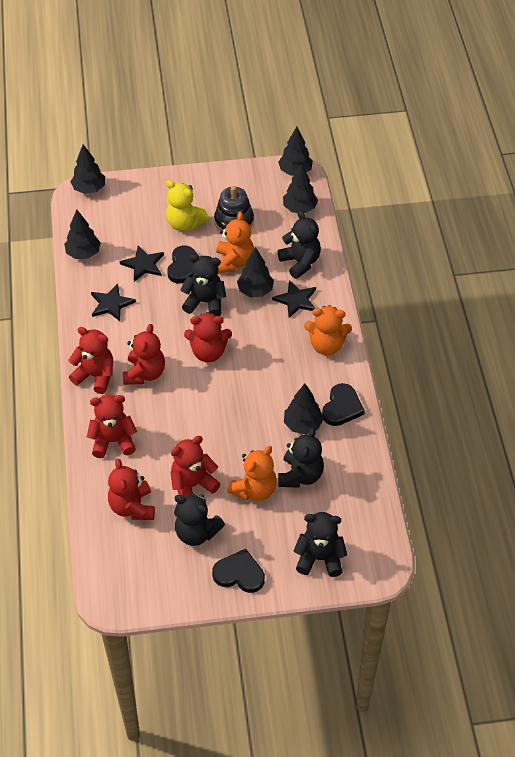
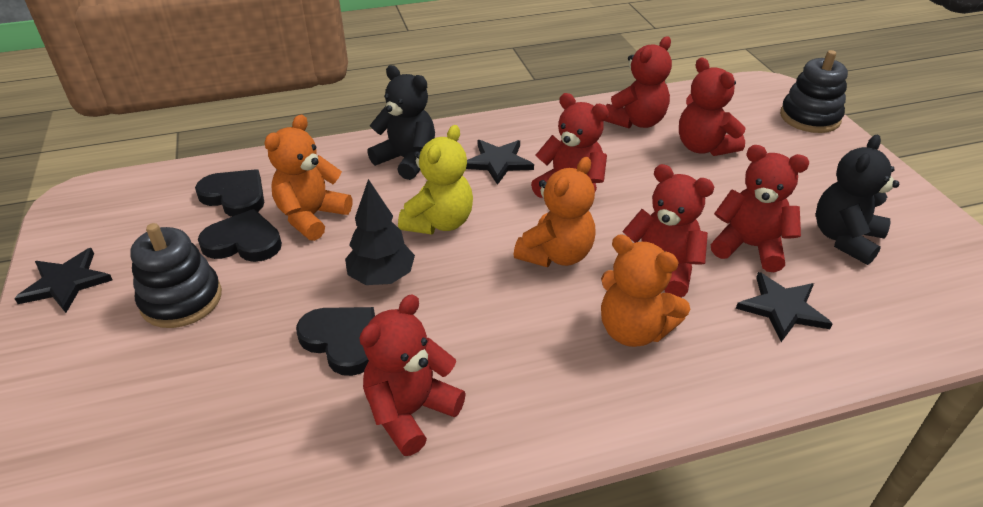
black stacking toy: [214,186,254,231] = 1 -> [130,223,222,328] [780,50,848,133] = 2
black teddy bear: [174,494,225,546] [180,254,226,316] [278,210,321,279] [278,427,324,488] [294,512,347,577] = 5 -> [367,65,435,180] [816,135,899,265] = 2
black tree: [64,209,101,259] [71,144,105,194] [237,247,274,297] [278,127,313,176] [283,163,318,213] [284,384,324,434] = 6 -> [345,179,415,285] = 1

